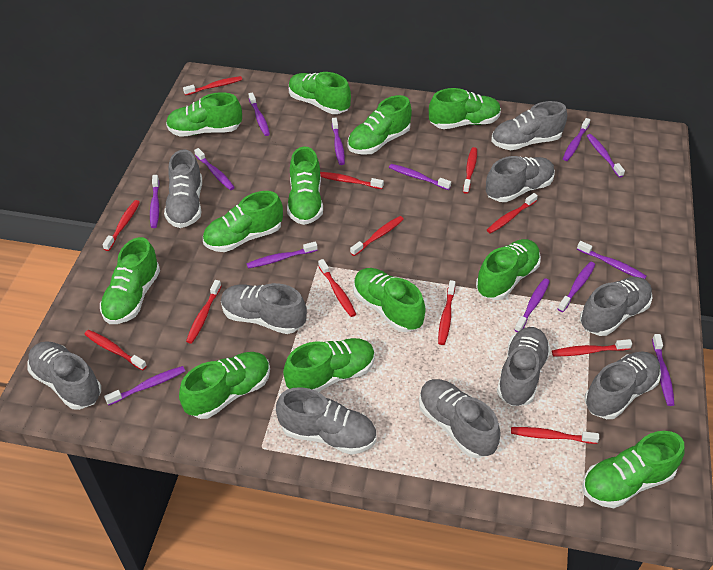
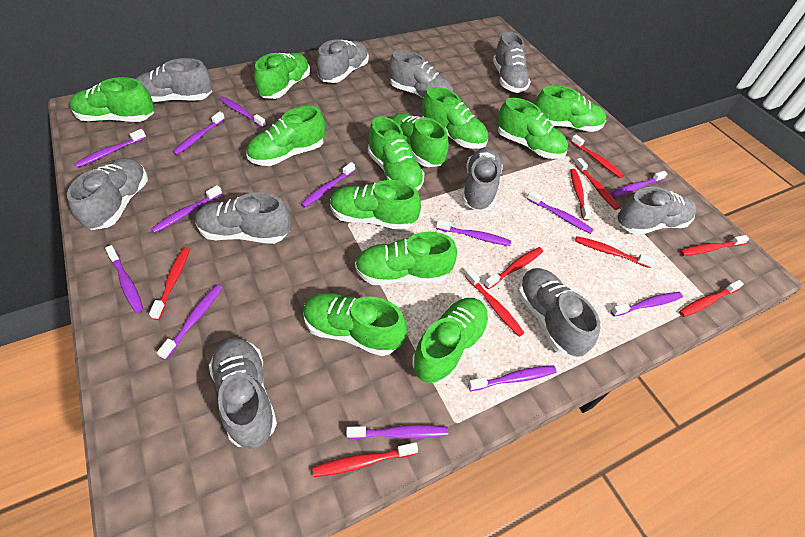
red toothbrush: [84,330,147,371] [102,200,140,251] [183,76,242,96] [186,280,221,344] [318,259,356,317] [320,172,384,189] [350,216,404,256] [438,280,456,345] [463,147,477,194] [487,193,538,234] [511,427,599,444] [552,339,632,356] = 12 -> [149,247,190,320] [312,442,418,477] [465,269,524,337] [484,247,543,289] [570,169,592,221] [571,134,624,178] [575,158,620,210] [575,236,655,268] [679,280,744,317] [680,235,749,256] = 10

